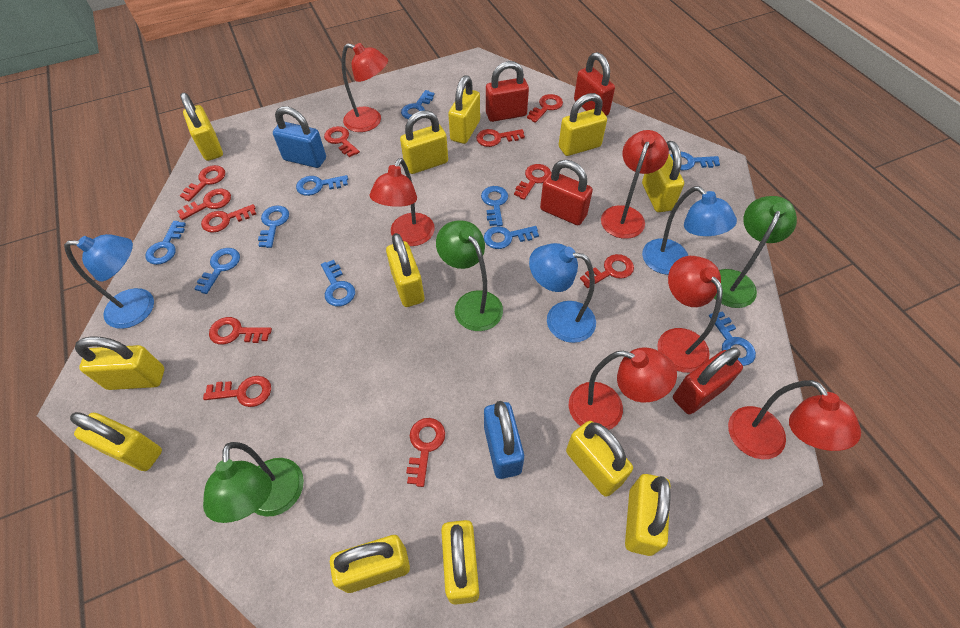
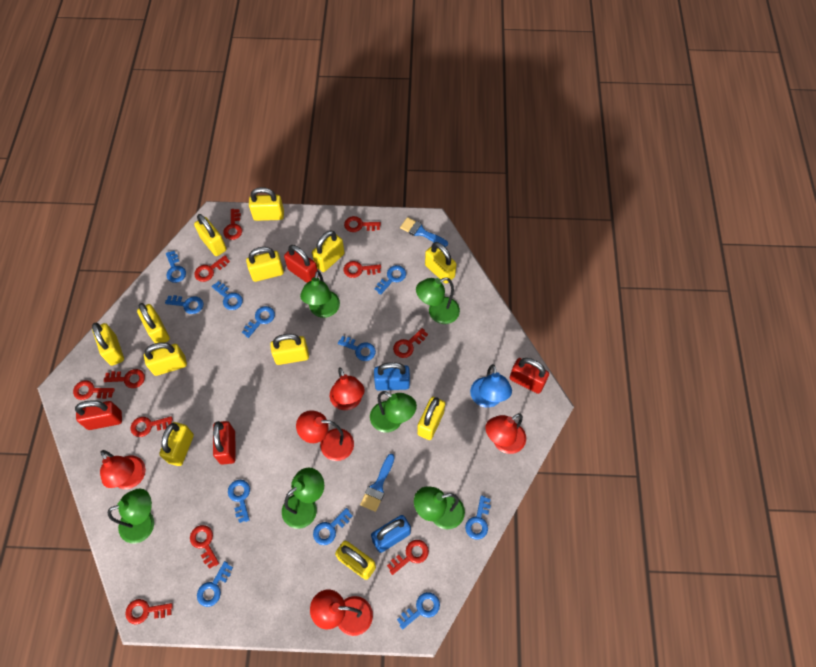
blue brush: none = 0 -> [360,454,395,512] [400,217,448,247] = 2
blue key: [145,221,186,265] [194,248,240,294] [258,205,289,248] [296,175,348,196] [321,260,355,306] [401,90,435,119] [481,186,508,226] [484,226,539,249] [670,152,720,170] [709,311,756,366] = 10 -> [165,295,203,314] [166,251,186,283] [197,561,233,607] [211,281,243,310] [228,480,250,523] [242,306,275,338] [313,508,352,545] [338,336,376,361] [375,265,406,295] [397,592,440,630] [465,495,491,540] = 11
blue lamp: [64,234,154,329] [529,243,596,343] [642,186,737,275] = 3 -> [470,364,512,408] = 1
green lamp: [203,442,304,523] [436,220,503,331] [714,196,797,308] = 3 -> [108,489,154,544] [282,468,324,529] [300,271,340,318] [370,391,417,433] [414,487,465,529] [416,277,460,324] = 6
red lamp: [342,43,388,132] [370,158,435,246] [569,347,677,430] [601,130,669,239] [657,256,723,373] [728,380,861,459] = 6 -> [100,450,146,489] [296,410,354,461] [310,589,373,636] [330,367,365,410] [486,413,526,454] = 5

